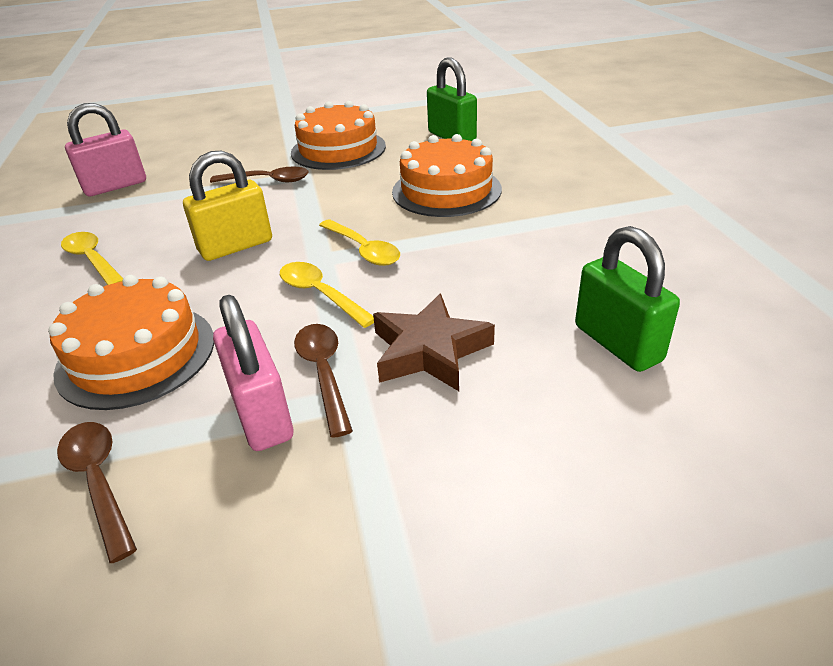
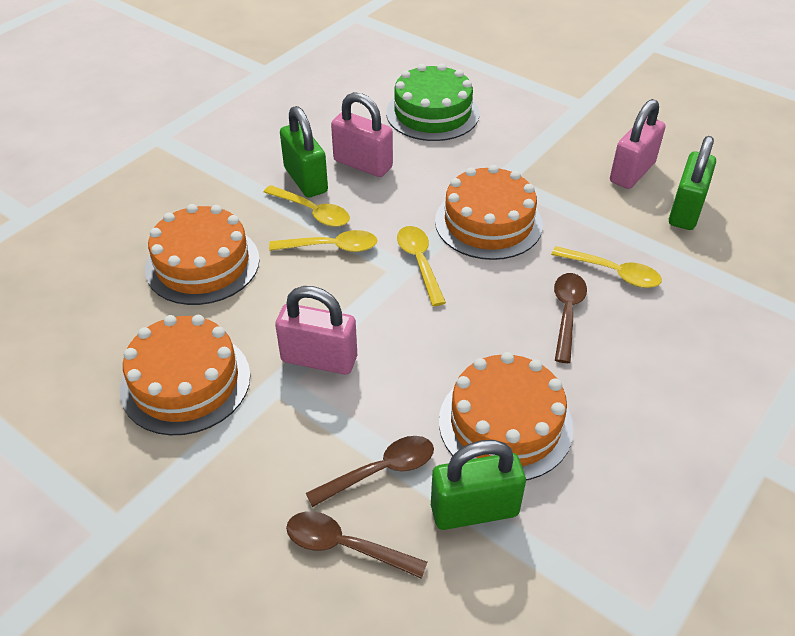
brown star: [373,293,495,391] = 1 -> none = 0
green cake: none = 0 -> [386,63,479,141] = 1
green padlock: [427,58,477,141] [575,226,680,372] = 2 -> [280,106,328,198] [431,440,526,530] [669,136,716,230] = 3
orange cake: [48,275,214,410] [291,101,386,170] [392,134,502,217] = 3 -> [120,315,250,435] [145,204,260,305] [435,165,543,260] [439,352,573,480] = 4
pink padlock: [65,103,146,196] [213,295,293,451] = 2 -> [275,286,357,375] [331,92,393,177] [610,99,666,189] = 3
yellow padlock: [183,151,272,261] = 1 -> none = 0
yellow spoon: [61,232,123,285] [280,262,374,328] [319,219,400,266] = 3 -> [264,185,350,227] [269,230,378,252] [397,226,446,306] [551,246,662,288] = 4

